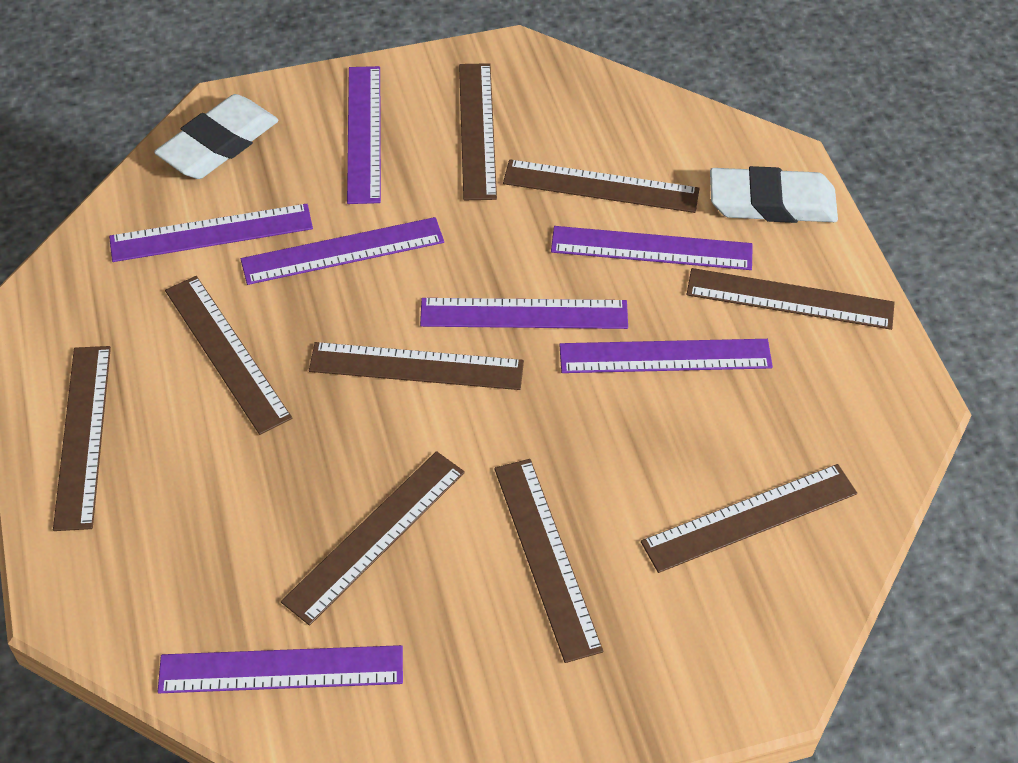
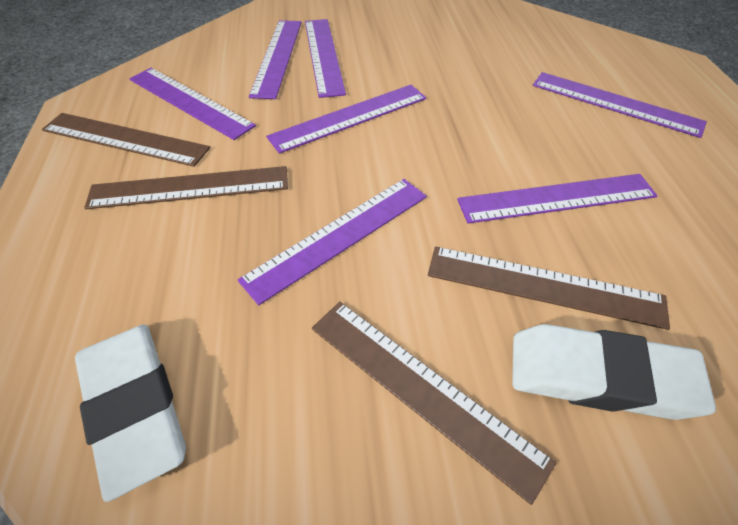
brown ruler: [53,346,111,531] [165,276,292,435] [281,451,465,626] [309,342,524,390] [459,63,497,200] [494,459,603,663] [503,159,700,213] [641,464,857,573] [687,268,895,330] = 9 -> [42,113,210,167] [84,166,288,209] [312,302,556,505] [428,246,670,330] = 4

